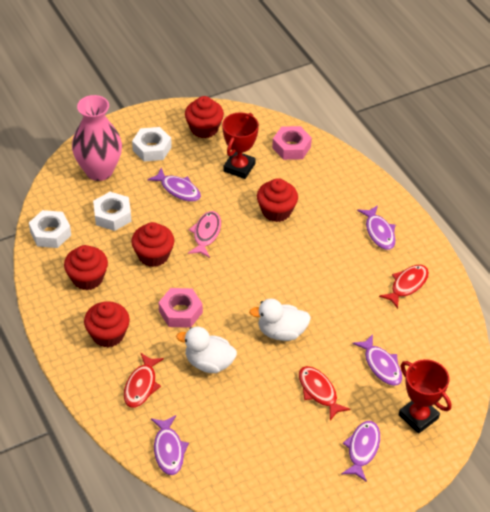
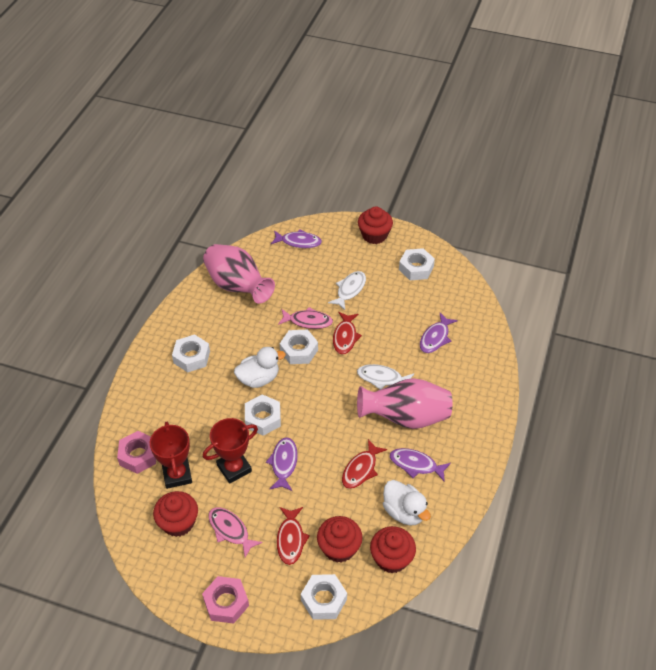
pink fish: [188,211,221,258] = 1 -> [208,507,263,558] [278,307,333,329] = 2
pink vase: [72,95,122,181] = 1 -> [203,244,275,304] [357,378,453,429] = 2
purple fish: [147,168,201,202] [151,415,189,475] [341,421,380,482] [352,334,402,386] [357,205,396,250] = 5 -> [266,437,298,491] [271,229,322,248] [390,448,451,482] [420,313,458,353] = 4
red cupcake: [64,245,108,290] [84,301,130,348] [131,222,174,267] [185,96,224,138] [257,178,298,222] = 5 -> [153,491,198,537] [317,516,363,563] [358,207,393,244] [370,526,416,573] = 4
white fish: none = 0 -> [328,271,366,310] [357,364,414,390] = 2
white nut: [29,210,71,248] [93,192,132,231] [132,127,172,162] = 3 -> [172,334,210,372] [245,394,281,436] [280,330,318,364] [301,574,347,620] [399,248,435,280] = 5

